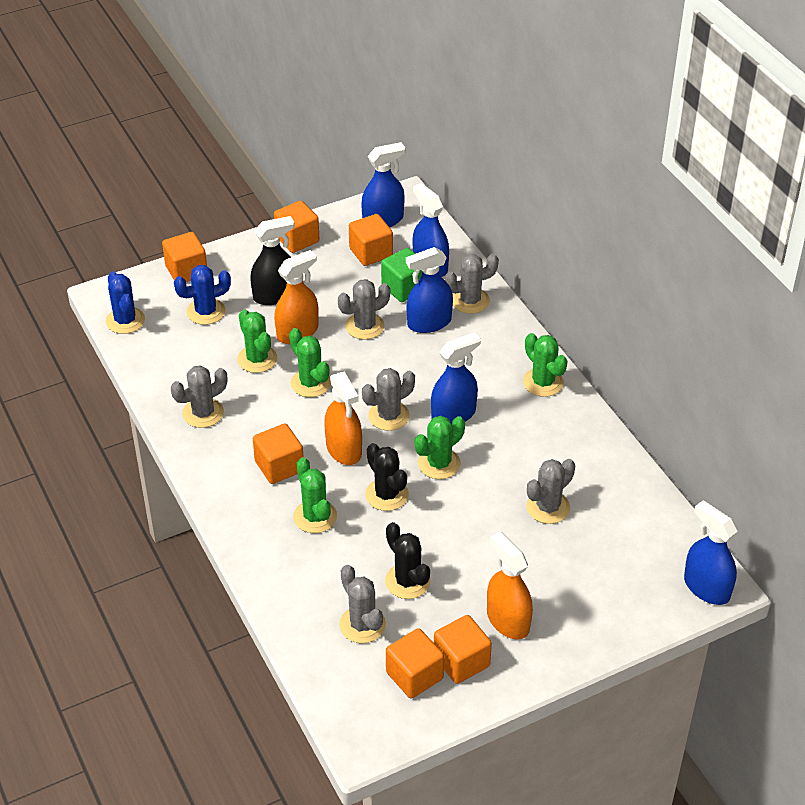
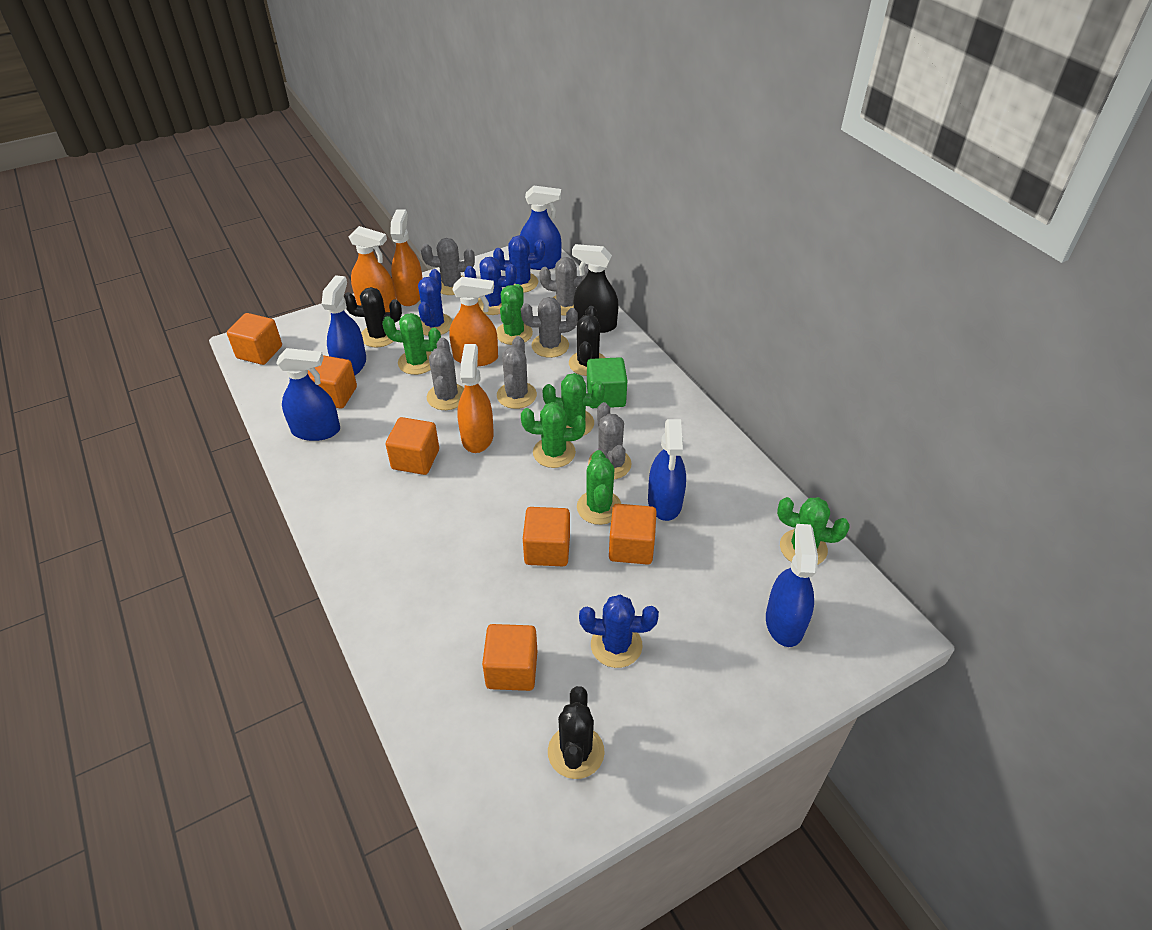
black cactus: [365,443,409,511] [385,522,431,599] = 2 -> [344,287,402,347] [548,686,605,779] [569,306,605,376] = 3
blue cactus: [106,271,145,334] [174,265,231,325] = 2 -> [418,269,453,336] [464,257,517,315] [493,235,545,293] [579,595,659,668] = 4
green cactus: [237,309,277,373] [289,328,331,397] [293,457,337,533] [415,416,465,479] [523,333,568,397] = 5 -> [382,313,441,375] [496,284,533,345] [521,402,586,468] [543,373,605,436] [577,450,621,525] [777,497,850,564] = 6
orange spray bottle: [274,250,319,344] [324,371,362,465] [487,532,533,640] = 3 -> [349,226,396,312] [391,209,423,306] [449,277,498,366] [457,344,494,453] = 4

